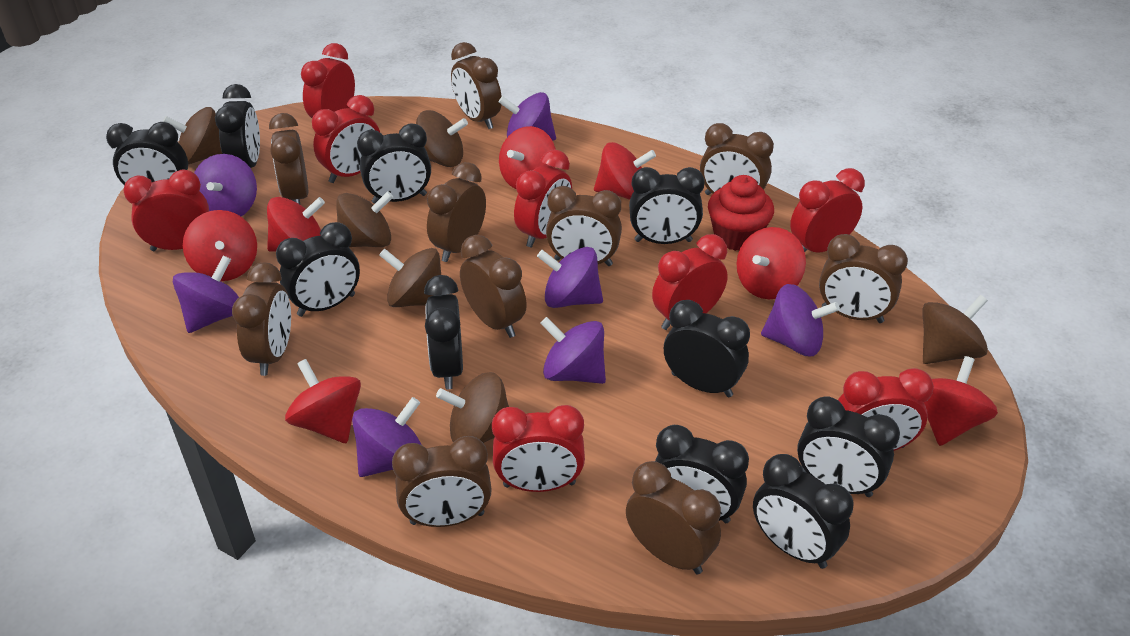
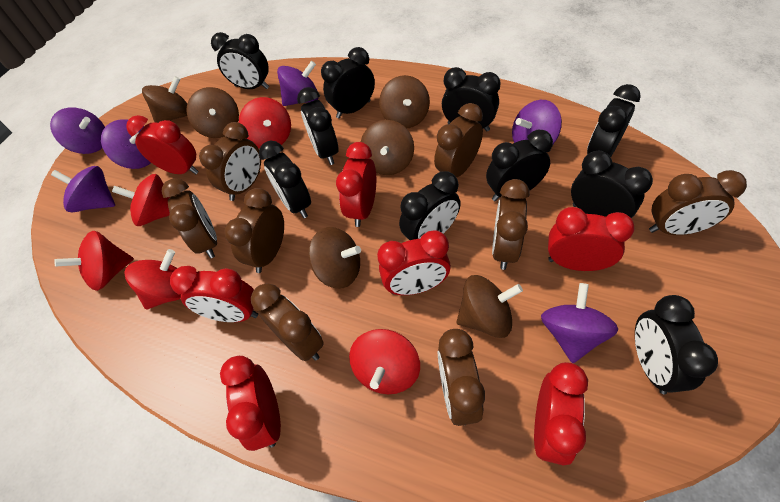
brown clock: [232,262,291,376] [269,113,308,204] [392,436,492,527] [427,162,486,262] [451,42,502,129] [460,235,527,338] [546,186,622,266] [626,461,721,574] [700,123,774,195] [819,234,908,323] = 10 -> [161,178,217,258] [199,122,261,201] [224,188,284,273] [251,283,324,361] [434,103,483,178] [438,329,485,426] [492,179,530,270] [649,170,747,235] = 8
purple spinning top: [173,255,239,333] [194,154,257,216] [352,397,422,477] [499,92,556,141] [537,247,603,308] [540,317,606,384] [761,284,840,356] = 7 -> [50,108,105,154] [51,166,115,213] [101,119,151,169] [277,61,319,106] [512,100,562,144] [541,283,618,363] = 6
red clock: [123,169,209,251] [301,43,355,118] [312,95,380,183] [492,405,585,492] [514,150,572,248] [652,234,728,330] [790,168,865,253] [838,368,934,451] = 8 -> [126,115,199,174] [170,266,258,322] [220,356,281,451] [336,142,376,227] [377,230,451,295] [534,362,588,466] [548,207,635,271] = 7
red cupcake: [708,175,774,251] = 1 -> none = 0
red spinning top: [183,210,257,281] [267,197,325,252] [285,359,361,443] [499,126,556,189] [594,142,656,200] [736,227,806,299] [924,356,998,446] = 7 -> [54,231,134,291] [112,174,170,226] [125,249,181,309] [239,97,291,149] [349,329,420,394] = 5

